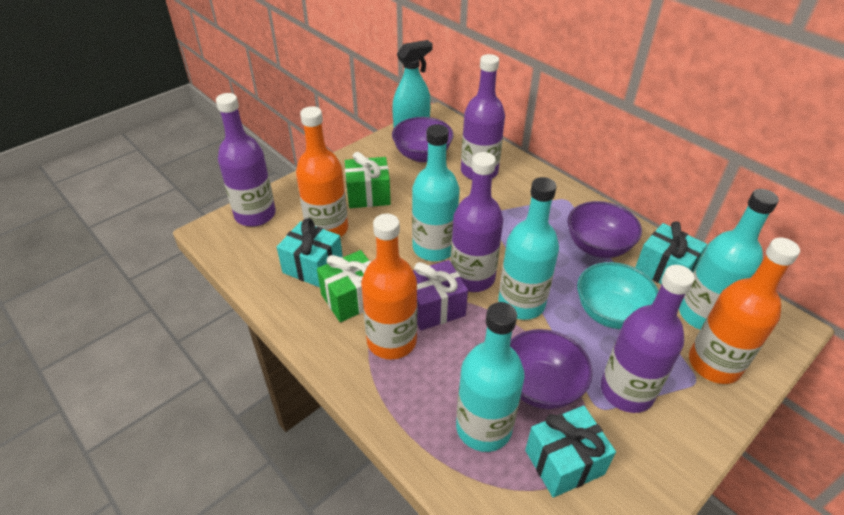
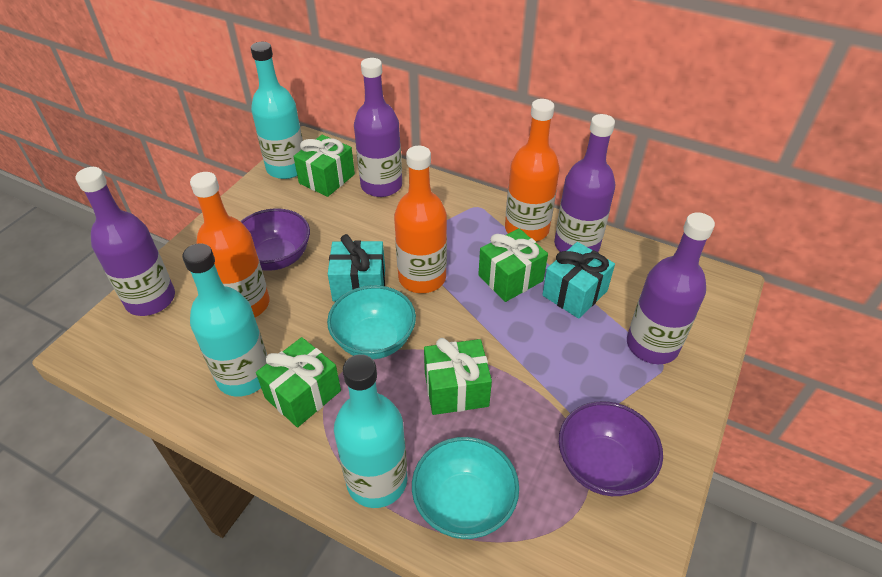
green gift: [317,250,371,322] [345,152,391,208] = 2 -> [256,337,341,427] [293,135,355,197] [424,338,492,415] [478,228,548,302] = 4
purple bowl: [392,117,454,162] [510,329,593,409] [567,201,642,258] = 3 -> [240,208,310,271] [559,401,663,496] = 2
purple gift: [413,260,468,331] = 1 -> none = 0
turquoise bottle: [412,124,460,261] [456,302,525,452] [498,177,559,320] [679,189,779,329] = 4 -> [182,243,267,397] [251,42,303,179] [334,354,407,508] = 3
turquoise bowl: [577,262,659,329] = 1 -> [327,285,416,359] [412,437,519,539] = 2
turquoise gift: [277,218,343,287] [525,406,616,498] [635,222,707,284] = 3 -> [328,234,385,302] [542,242,615,319] = 2
turquoise spray bottle: [392,40,433,127] = 1 -> none = 0

